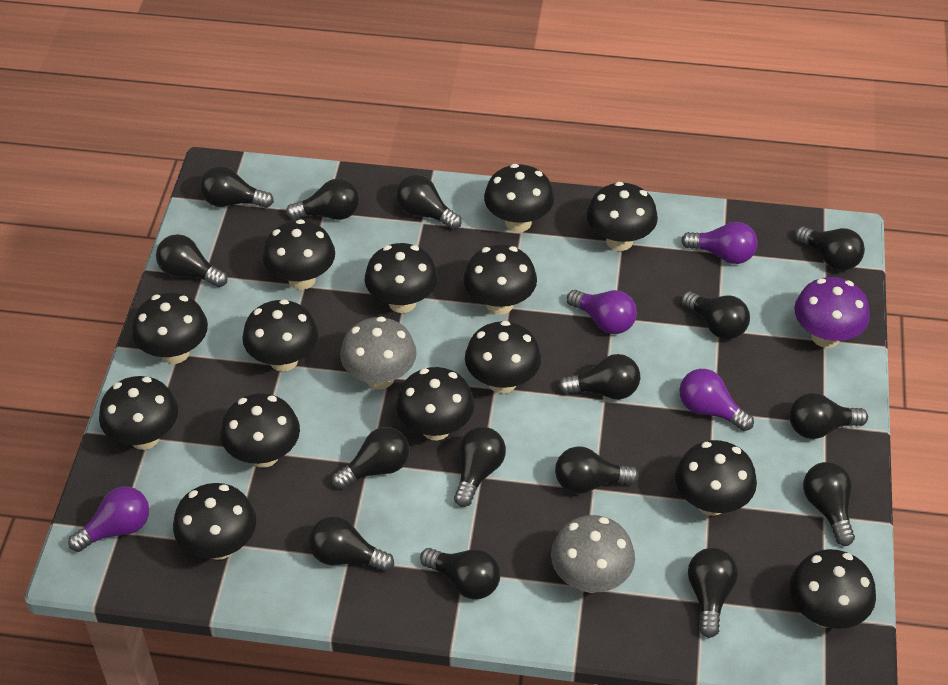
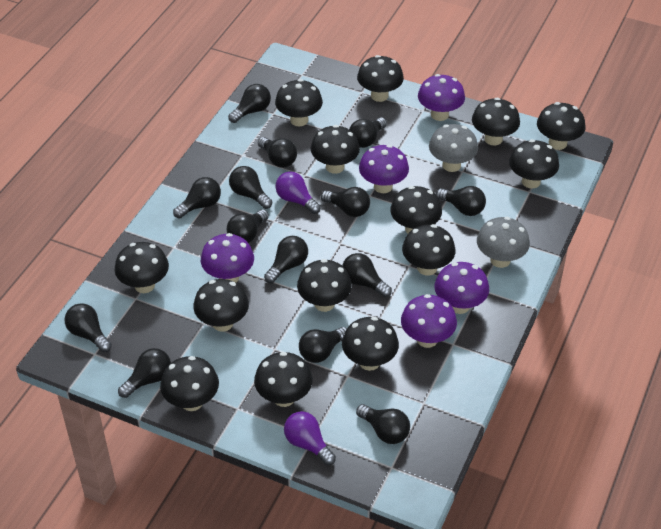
black light bulb: [156,234,227,287] [200,166,274,208] [286,178,359,220] [309,516,394,572] [332,427,410,489] [396,175,462,230] [420,548,501,599] [454,427,506,507] [555,446,639,494] [558,354,640,399] [681,292,750,339] [688,548,738,638] [789,393,868,439] [795,226,865,271] [803,462,855,546] = 15 -> [65,303,112,352] [118,348,171,398] [173,177,221,219] [227,209,269,243] [228,84,271,123] [229,166,272,209] [258,137,297,167] [264,236,308,283] [299,327,347,363] [321,187,370,217] [342,253,392,297] [349,117,387,148] [356,404,410,444] [436,186,486,216] = 14
purple light bulb: [68,487,149,552] [567,290,637,334] [679,369,754,431] [681,222,758,264] = 4 -> [276,171,321,214] [284,411,336,465] = 2
purple mushroom: [794,277,870,348] = 1 -> [201,233,254,282] [359,145,409,193] [401,294,457,348] [418,74,465,121] [435,262,489,314] = 5

